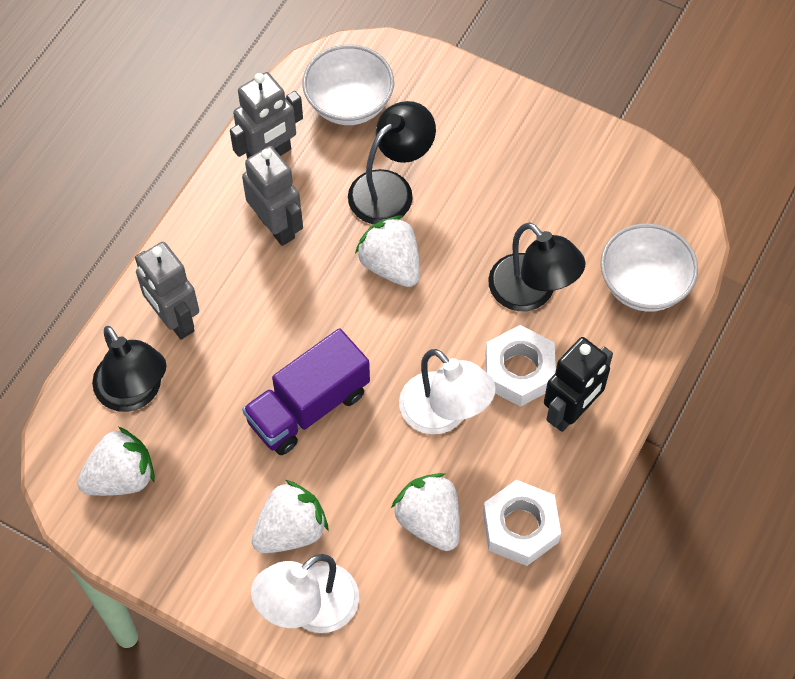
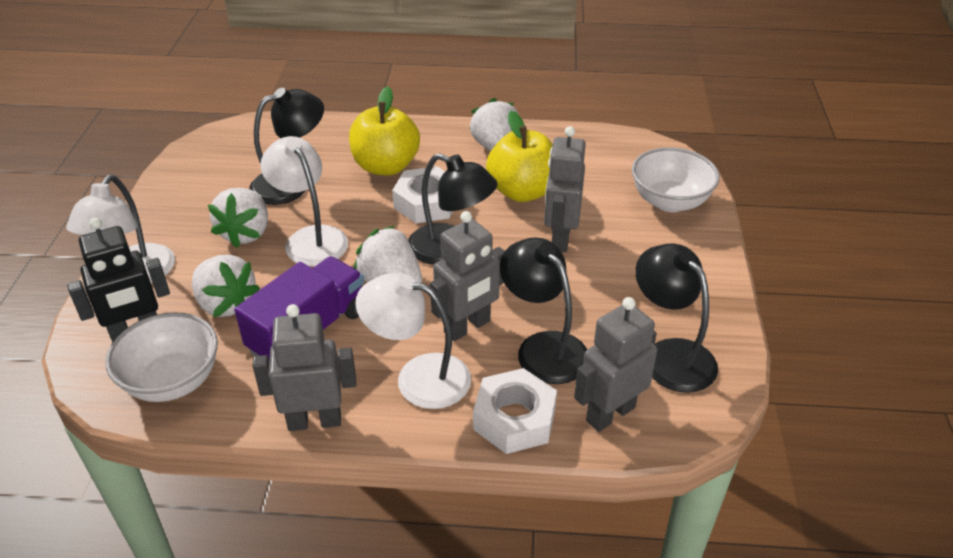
black lamp: [92,326,167,412] [348,101,436,224] [488,223,586,311] = 3 -> [249,88,324,205] [408,153,497,265] [500,237,587,384] [635,243,718,393] = 4
grey robot: [135,242,199,340] [230,72,303,158] [242,146,303,246] = 3 -> [253,304,356,431] [430,211,505,341] [544,126,586,252] [574,297,657,432] = 4
white lamp: [251,554,359,633] [399,349,496,434] = 2 -> [66,175,175,283] [260,136,348,266] [355,273,471,409] = 3
yellow apple: none = 0 -> [349,86,420,175] [486,111,553,202] = 2

